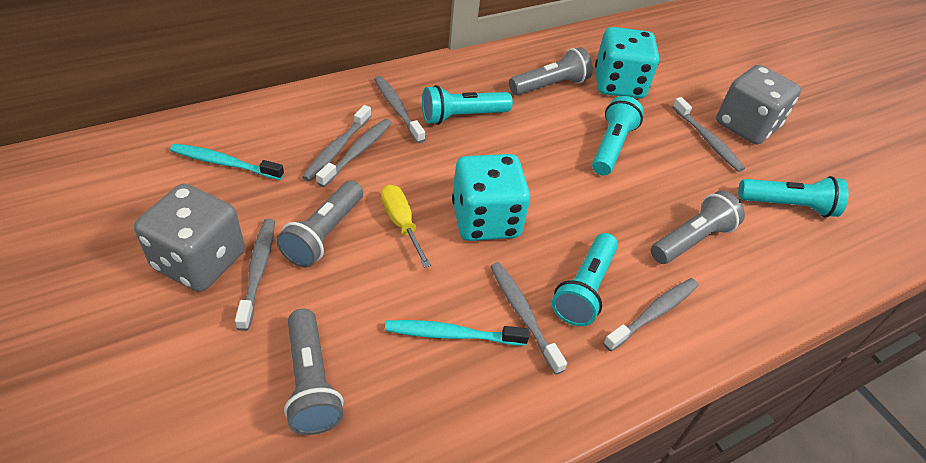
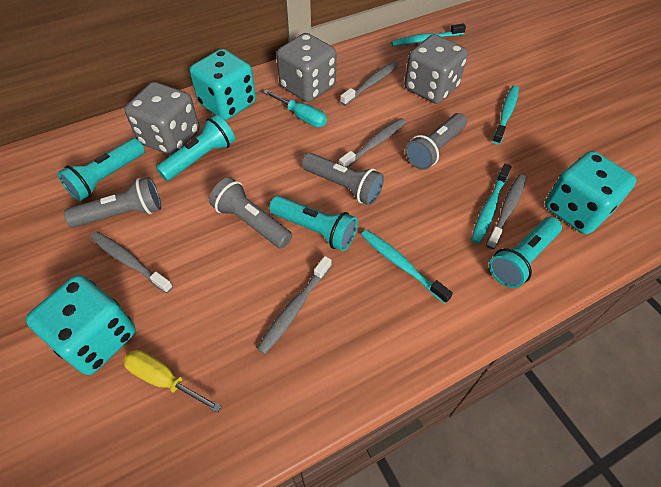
grey dice: [134,184,245,292] [716,65,801,145] = 2 -> [125,82,199,155] [276,33,336,102] [404,34,468,104] = 3
grey toothbrush: [235,219,275,331] [302,105,371,182] [316,119,392,187] [374,76,425,143] [490,262,567,375] [603,278,698,351] [672,97,745,172] = 7 -> [90,231,173,293] [257,256,332,354] [339,118,406,167] [340,61,399,106] [486,174,527,249] = 5
turquoise dice: [452,154,530,241] [595,27,659,99] = 2 -> [26,275,136,375] [190,49,256,120] [545,151,637,234] = 3
turquoise screwdriver: none = 0 -> [263,90,327,127] = 1
turquoise toothbrush: [170,144,284,180] [385,320,529,346] = 2 -> [361,229,453,304] [391,23,466,46] [471,164,511,244] [493,85,519,144] = 4

